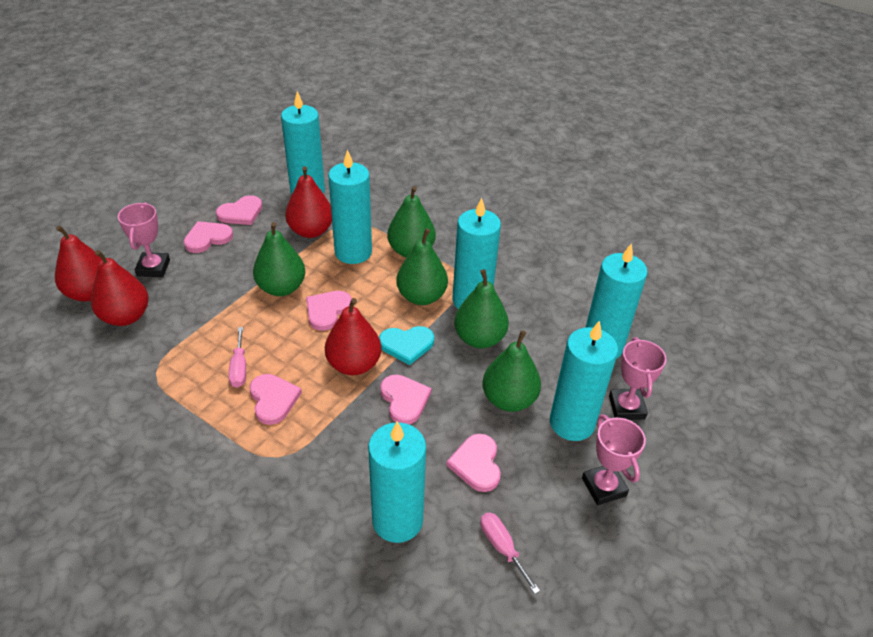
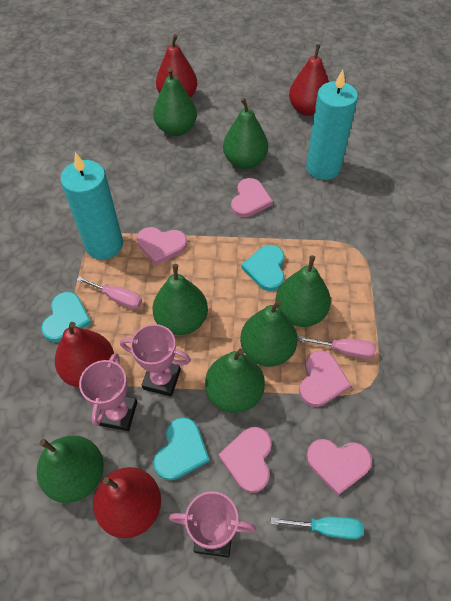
green pear: [253,222,305,296] [387,186,436,257] [396,228,448,305] [454,269,509,349] [482,330,541,412] = 5 -> [37,436,104,503] [152,264,208,335] [153,68,197,136] [205,348,265,413] [223,98,268,169] [240,300,298,367] [276,255,331,327] = 7
pink heart: [184,221,233,253] [216,195,262,225] [250,374,302,425] [306,291,352,331] [380,374,432,424] [446,434,501,492] = 6 -> [137,227,187,265] [218,427,272,493] [231,178,273,217] [299,350,351,407] [306,439,372,495] = 5
turquoise candle: [281,91,325,194] [328,149,372,264] [368,421,426,543] [452,198,501,309] [550,321,618,441] [586,243,648,359] = 6 -> [60,152,123,260] [306,70,358,180] = 2
turquoise heart: [379,326,434,365] = 1 -> [41,292,92,342] [154,417,210,481] [241,245,284,291] = 3
turquoise screwdriver: none = 0 -> [271,517,364,539] = 1

